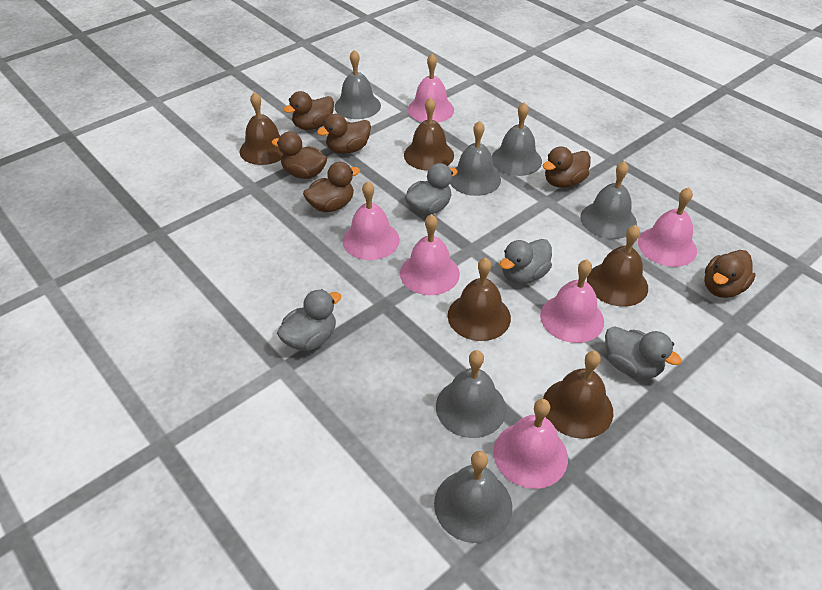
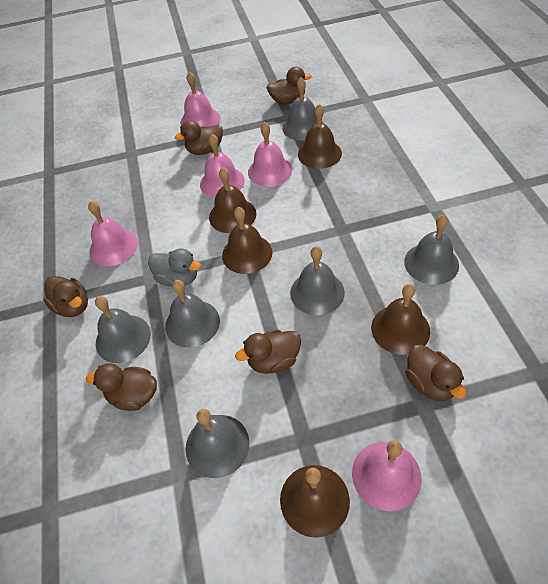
grey duck: [277,289,342,351] [405,163,458,215] [500,239,552,284] [605,326,682,379] = 4 -> [148,248,201,287] = 1
pink bell: [342,181,400,260] [400,214,460,295] [408,53,454,123] [493,399,568,489] [540,259,604,343] [638,187,697,267] = 6 -> [88,201,138,266] [180,72,220,127] [200,134,245,198] [248,122,292,187] [352,440,422,511] = 5

